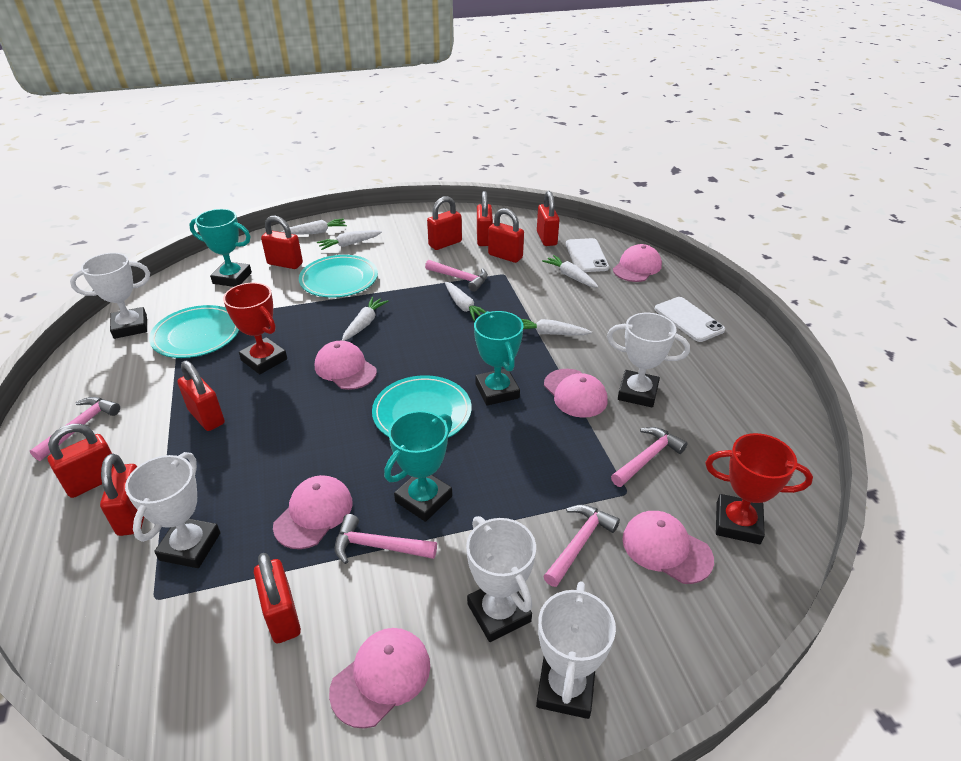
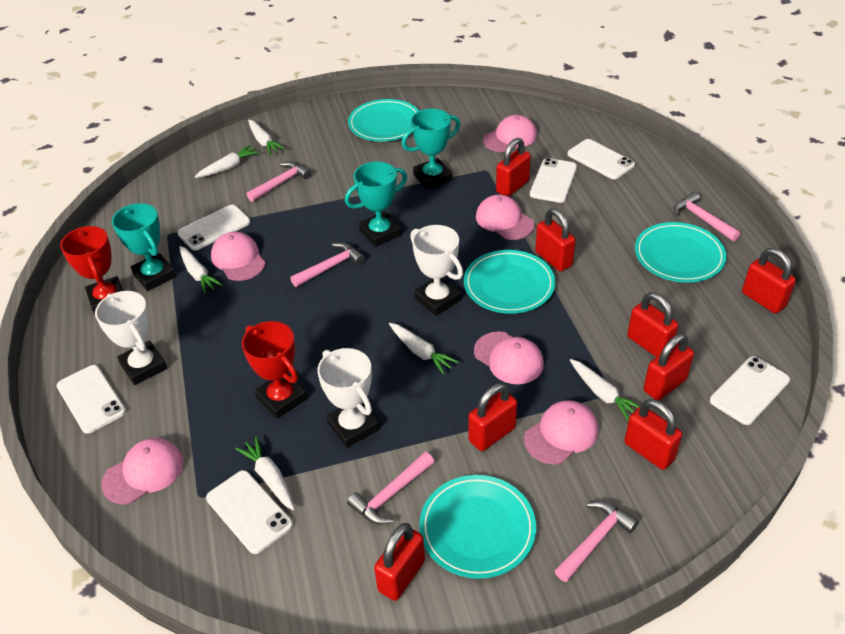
red padlock: [48,424,114,498] [100,454,144,536] [177,361,225,431] [254,553,301,643] [261,216,303,269] [427,196,462,250] [477,191,493,246] [488,208,524,263] [537,191,560,246] = 9 -> [374,523,425,601] [468,383,517,451] [496,138,531,196] [535,208,576,271] [624,399,682,470] [627,292,679,357] [643,334,694,400] [742,248,796,313] = 8
turquoise plate: [149,305,239,358] [299,255,378,298] [372,375,472,438] = 3 -> [348,99,419,141] [419,475,536,579] [464,250,555,314] [635,222,727,282] = 4
white phone: [566,238,609,272] [655,297,725,342] = 2 -> [56,365,126,434] [177,205,250,250] [206,470,293,554] [530,158,577,203] [567,139,635,180] [710,356,790,425] = 6
white trophy: [70,253,150,339] [125,452,220,568] [466,516,536,642] [536,581,616,719] [607,313,690,407] = 5 -> [95,291,167,385] [317,348,379,448] [410,225,463,316] = 3

